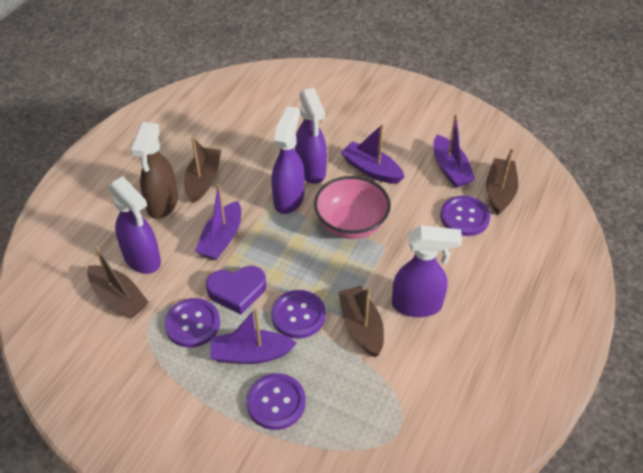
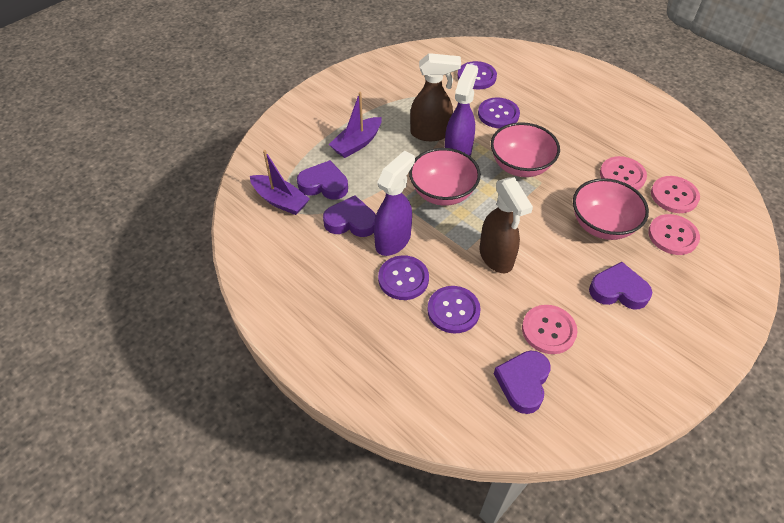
brown boat: [87,246,148,318] [184,137,221,203] [338,286,384,357] [486,148,518,215] = 4 -> none = 0
brown spray bottle: [130,122,178,219] = 1 -> [410,53,461,141] [479,177,533,273] = 2
pink bowl: [314,176,391,239] = 1 -> [409,148,481,206] [491,122,560,177] [573,178,649,240] = 3
pink button: none = 0 -> [522,305,577,354] [600,156,647,190] [648,214,700,255] [651,176,700,213] = 4
purple boat: [195,184,241,260] [210,308,296,364] [341,124,404,184] [434,115,475,188] = 4 -> [250,150,310,215] [329,92,382,158] = 2
purple heart: [206,266,266,315] = 1 -> [297,160,348,200] [323,196,376,237] [494,351,551,414] [589,262,652,309] = 4
purple spray bottle: [108,176,161,274] [271,106,305,214] [295,88,327,184] [392,225,462,317] = 4 -> [374,151,415,256] [445,64,478,156] = 2

